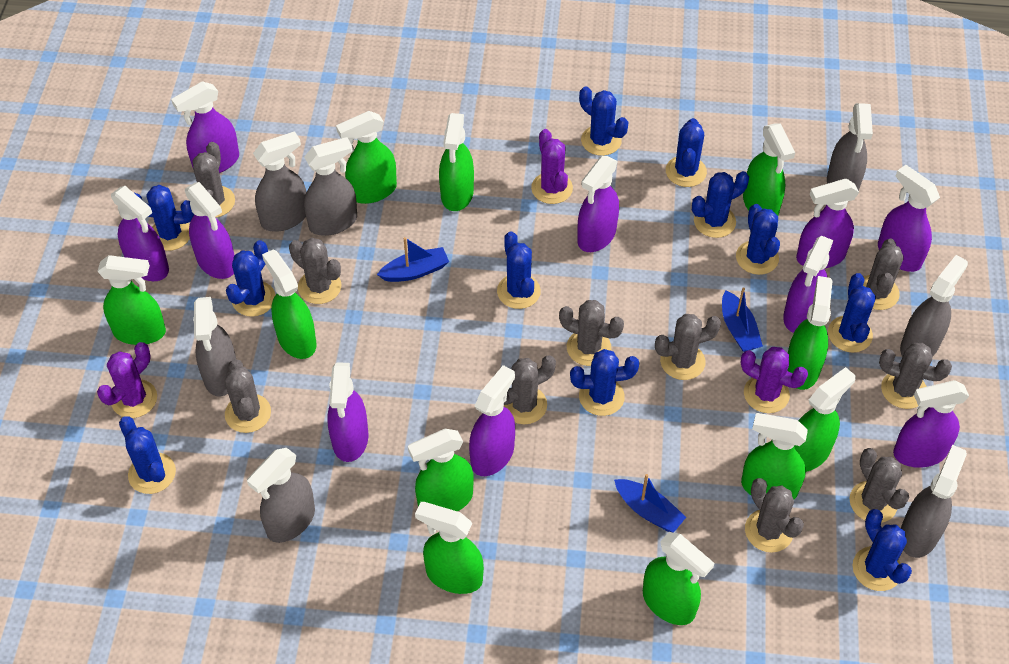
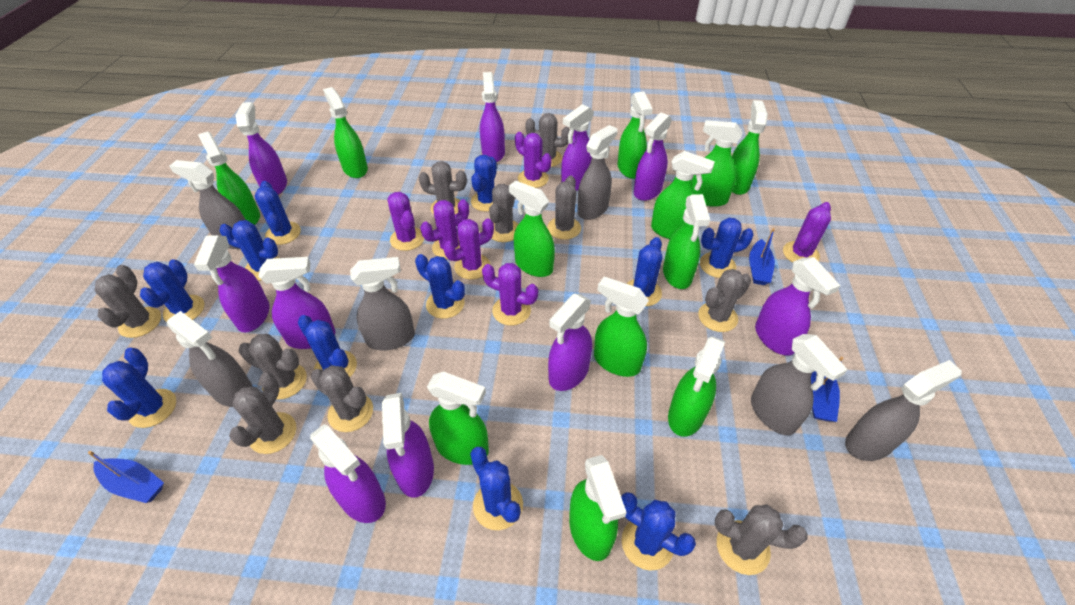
green spray bottle: [97,255,166,345] [262,249,317,359] [336,111,397,204] [408,429,474,511] [415,502,484,594] [439,113,474,211] [643,532,714,625] [741,413,808,499] [743,123,795,216] [787,276,833,390] [794,367,856,472] = 11 -> [198,132,260,225] [323,87,368,178] [427,371,489,465] [509,181,555,277] [569,455,627,561] [594,277,649,377] [617,92,652,179] [651,151,715,239] [663,194,710,289] [668,336,725,437] [692,120,742,207] [732,100,768,195] = 12
grey spray bottle: [193,297,236,397] [247,448,315,543] [253,131,306,232] [304,137,357,236] [827,103,873,191] [900,255,968,357] [901,445,967,558] = 7 -> [167,311,253,407] [169,160,245,249] [350,257,415,350] [577,125,617,220] [751,334,848,435] [845,360,962,461] = 6
purple cactus: [97,342,157,418] [531,129,573,204] [741,347,808,413] = 3 -> [387,192,424,251] [420,199,469,260] [443,219,494,280] [482,263,538,326] [515,132,552,188] [783,202,831,262] = 6

